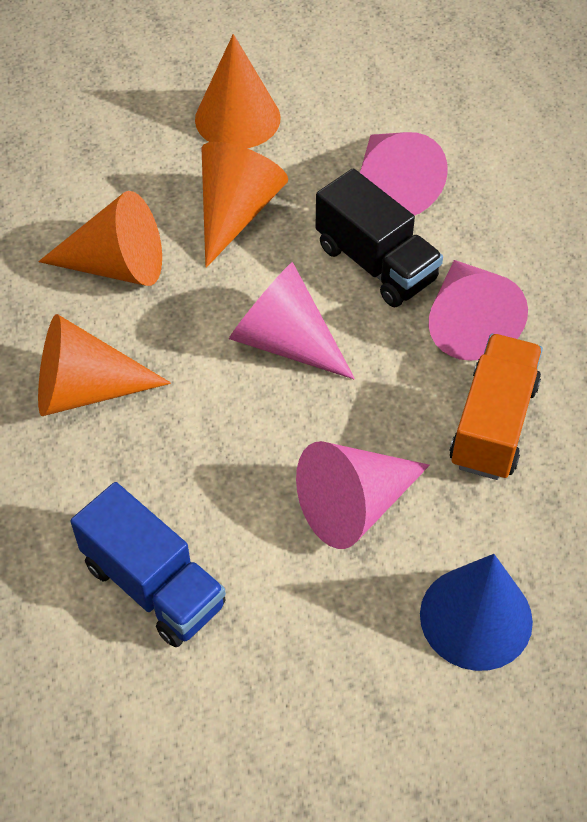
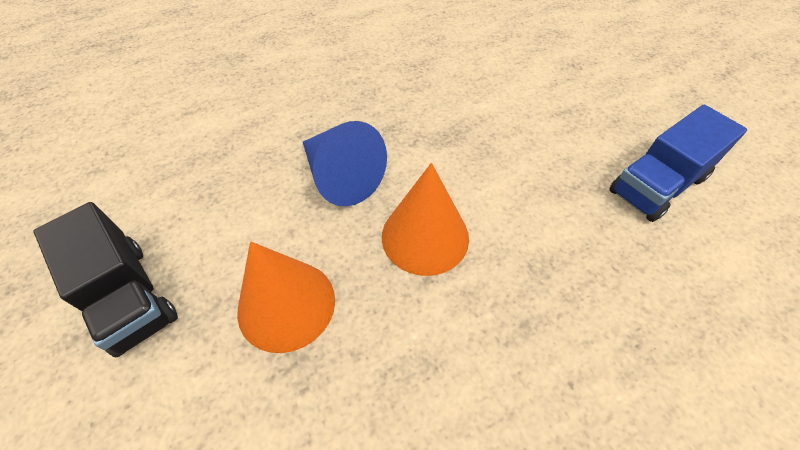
orange cone: [38,191,162,286] [38,314,171,416] [195,34,281,148] [202,142,288,268] = 4 -> [237,241,335,353] [382,163,469,276] = 2
orange truck: [449,334,543,480] = 1 -> none = 0
pink cone: [229,262,355,380] [296,441,430,549] [360,132,448,216] [429,260,528,361] = 4 -> none = 0

